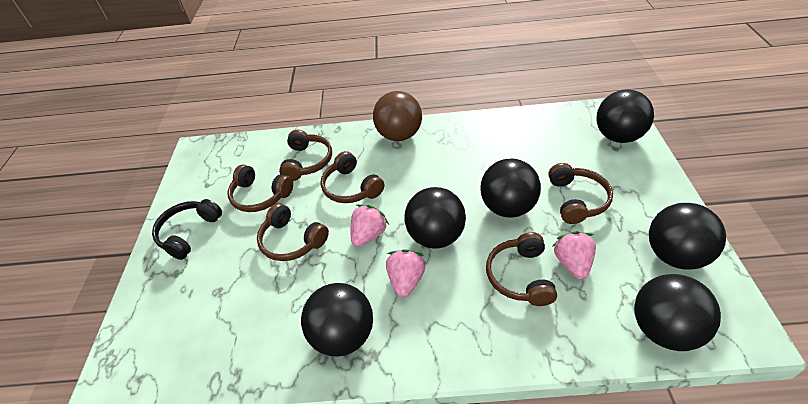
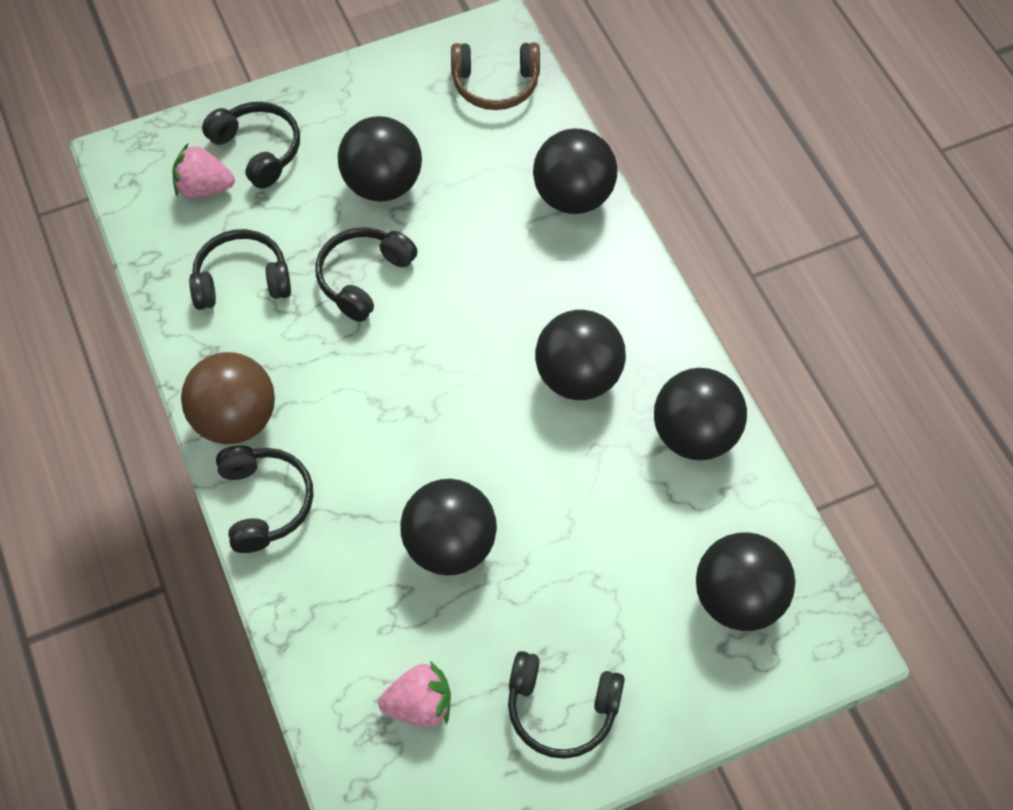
black headphones: [152,199,222,260] = 1 -> [189,229,291,310] [202,102,300,189] [216,445,313,553] [316,227,418,322] [508,651,625,759] = 5
brown headphones: [228,164,293,212] [257,203,329,261] [279,130,332,181] [321,151,384,203] [486,232,557,306] [548,163,613,224] = 6 -> [451,43,540,110] = 1
pink strawberry: [351,204,389,247] [386,249,426,297] [552,231,596,279] = 3 -> [172,143,235,198] [378,661,451,727] = 2

